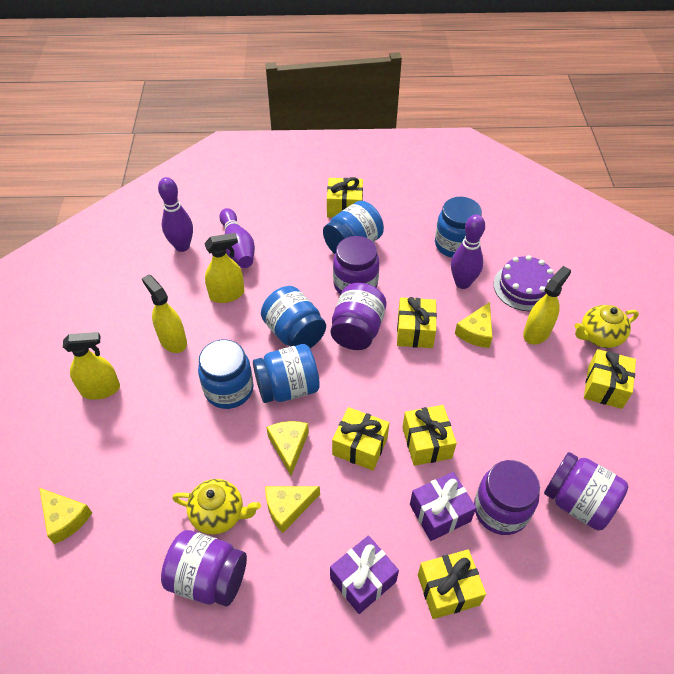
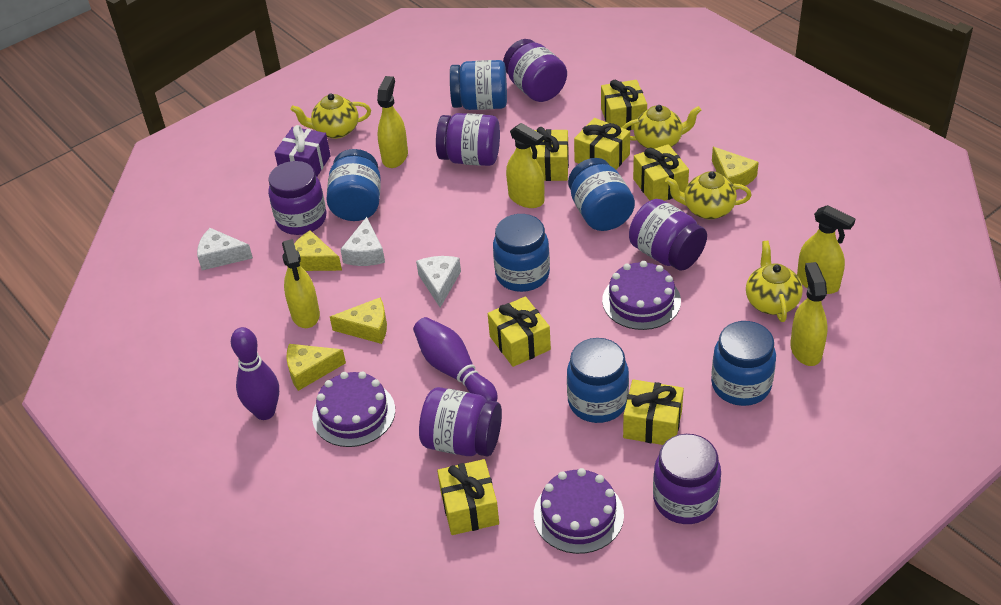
blue jar: [198,340,254,409] [253,344,320,403] [261,286,326,348] [323,201,384,254] [435,197,482,258] = 5 -> [326,149,381,221] [450,60,507,110] [493,214,550,292] [567,338,629,423] [568,158,635,231] [711,321,776,406] = 6
purple bowling pin: [158,177,193,252] [219,208,255,268] [451,215,485,289] = 3 -> [231,327,279,420] [413,317,498,402] = 2
purple cake: [494,255,554,311] = 1 -> [312,371,395,447] [534,468,624,554] [602,261,681,330] = 3
purple gift: [330,535,399,614] [410,472,476,541] = 2 -> [274,125,331,176] = 1
purple jar: [161,530,247,606] [331,283,386,350] [333,236,379,295] [474,460,540,535] [544,452,628,531] = 5 -> [268,161,326,235] [419,387,502,457] [436,113,500,166] [503,39,567,102] [629,199,707,271] [653,434,721,524] = 6
white cheese: none = 0 -> [197,228,253,270] [340,217,385,266] [416,256,461,308] = 3
yellow gift: [327,177,363,218] [332,407,389,471] [397,297,437,348] [402,405,457,466] [418,549,486,619] [584,349,636,409] = 6 -> [437,459,499,535] [488,296,551,367] [530,127,569,181] [574,118,630,169] [601,80,647,131] [623,379,684,445] [633,144,689,201] = 7
yellow spray bottle: [63,332,120,400] [142,274,187,353] [204,233,244,303] [523,266,571,345] = 4 -> [282,239,320,328] [377,76,408,168] [506,123,544,208] [790,262,828,366] [797,205,855,294] = 5
yellow teapot: [172,479,261,535] [575,305,639,348] = 2 -> [290,94,371,139] [622,105,701,149] [665,171,752,219] [746,241,803,322] = 4

